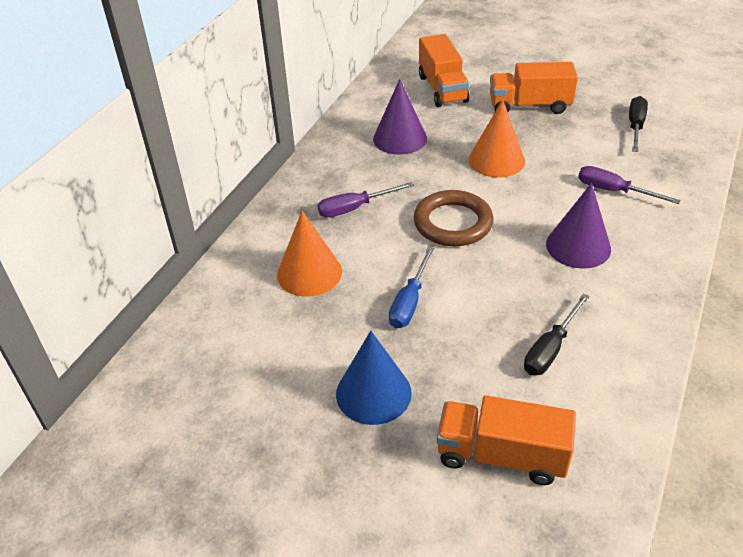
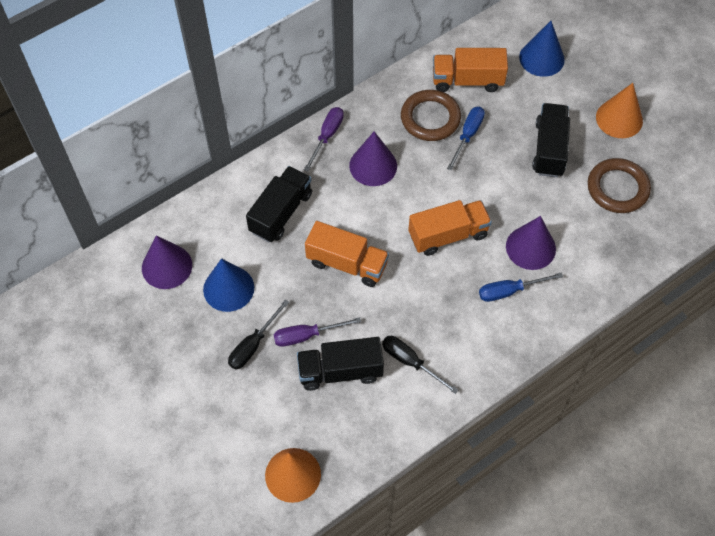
black truck: none = 0 -> [246,166,312,242] [297,337,384,391] [532,103,570,177] = 3
blue cone: [336,331,412,425] = 1 -> [203,258,254,312] [519,21,565,77] = 2
blue screwdriver: [389,246,434,328] = 1 -> [447,107,485,170] [479,272,563,302] = 2
brown ring: [414,190,493,246] = 1 -> [401,90,461,141] [588,158,651,213] = 2
purple cone: [373,79,427,155] [546,183,611,269] = 2 -> [142,235,192,289] [349,131,397,186] [506,216,556,270] = 3

